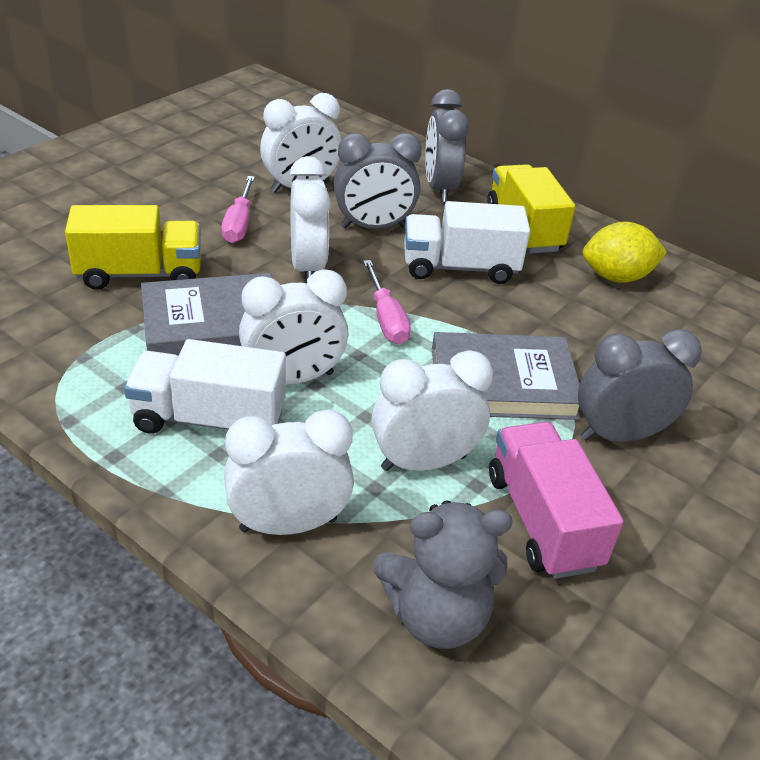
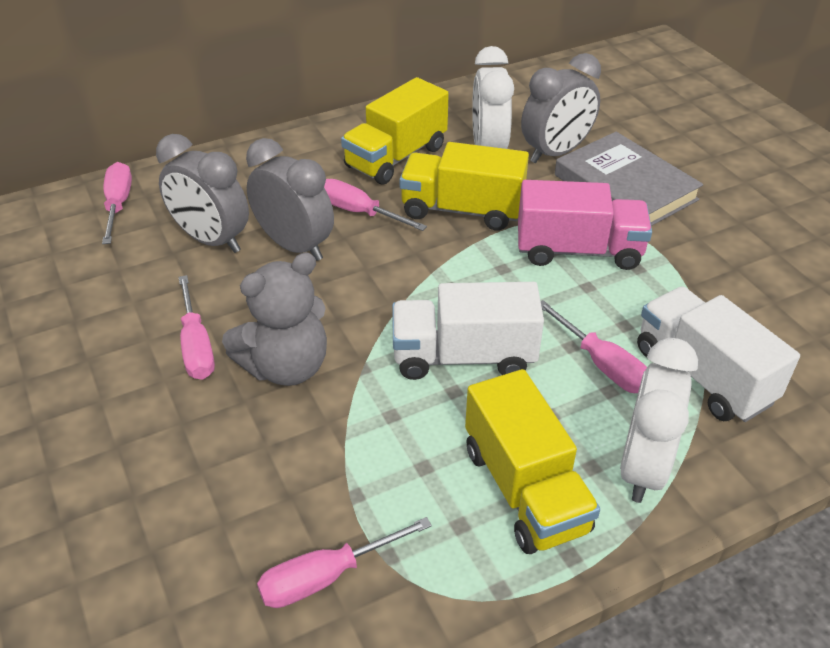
grey book: [141,273,272,356] [432,332,580,420] = 2 -> [555,132,703,226] = 1
pink screwdriver: [221,176,255,243] [363,260,411,344] = 2 -> [102,162,132,244] [178,275,215,380] [257,517,432,608] [324,179,427,231] [541,300,647,393] = 5
white clock: [224,409,354,535] [239,269,348,384] [260,93,342,193] [290,156,331,283] [372,350,493,471] = 5 -> [472,46,514,149] [620,338,698,503] = 2
yellow lemon: [583,221,667,283] = 1 -> none = 0
yellow truck: [65,205,201,290] [487,164,575,253] = 2 -> [341,77,449,185] [400,142,529,231] [465,369,600,554] = 3

